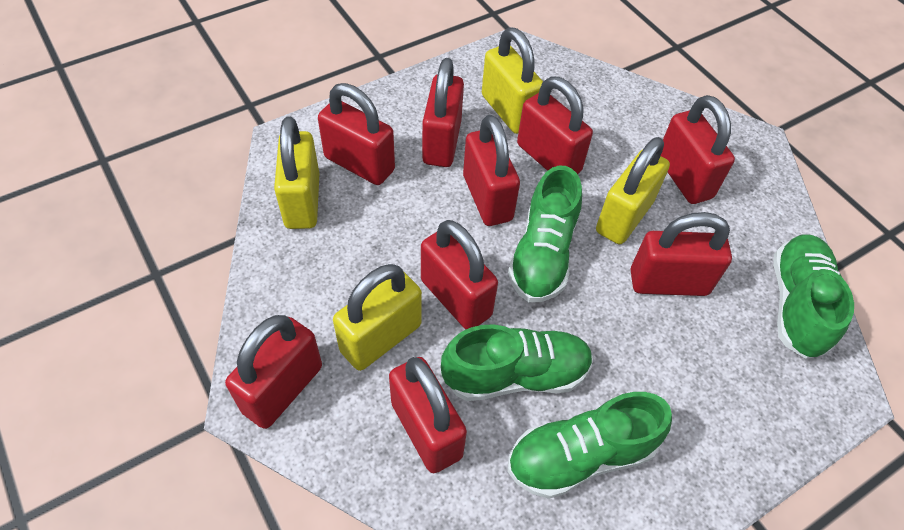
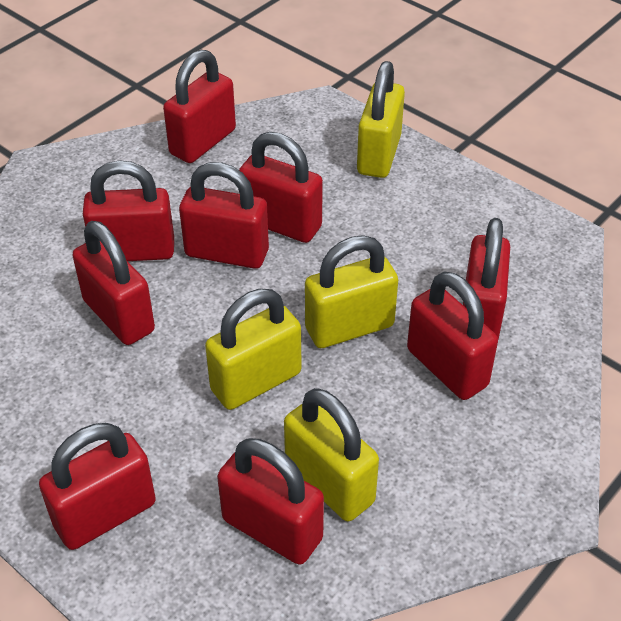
green shoe: [441,325,593,401] [508,166,582,302] [508,392,672,499] [773,235,854,359] = 4 -> none = 0

